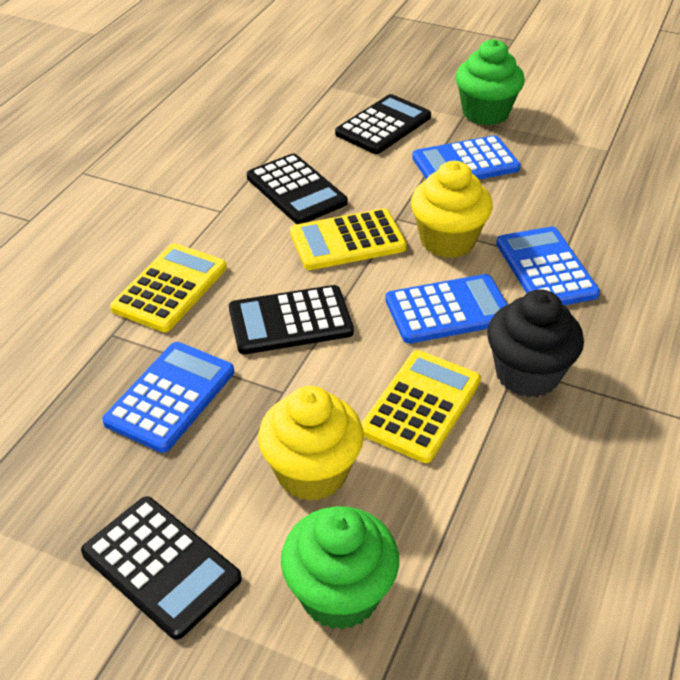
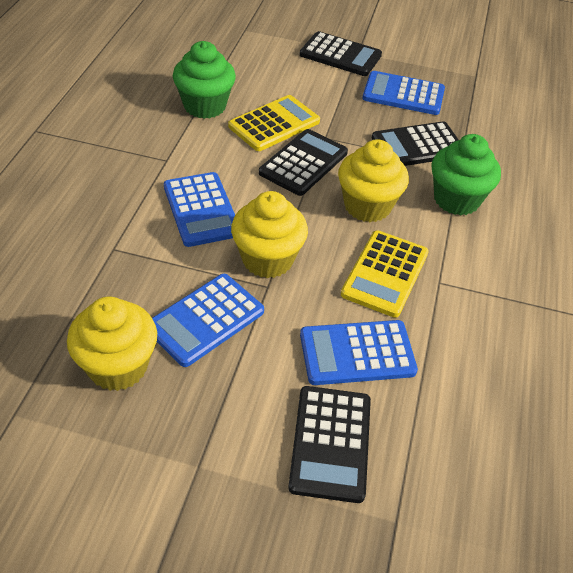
black cupcake: [487,289,584,397] = 1 -> none = 0
yellow calculator: [110,243,227,332] [290,208,407,270] [361,350,481,463] = 3 -> [228,95,320,151] [341,230,429,318] = 2
yellow cupcake: [258,386,364,501] [411,161,493,258] = 2 -> [67,297,157,391] [231,191,308,278] [338,139,409,222] = 3

